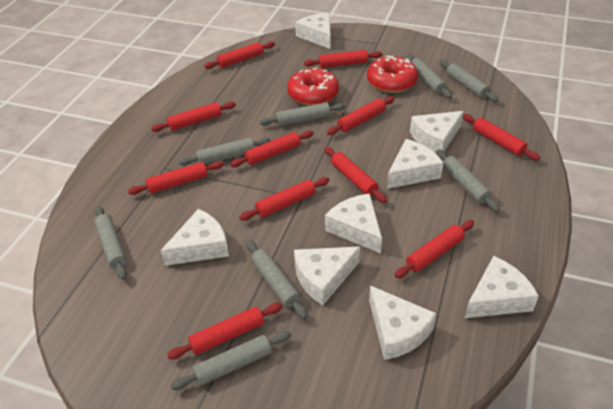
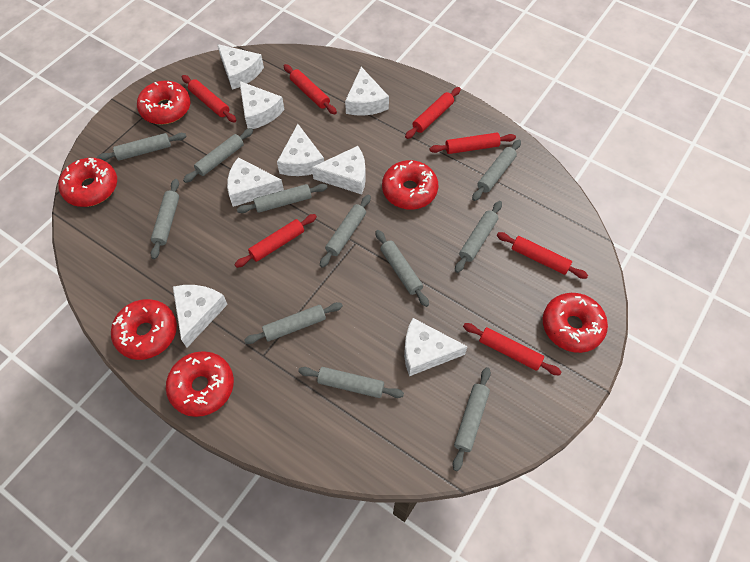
grey rolling pin: [94,206,127,280] [171,331,291,390] [179,137,271,166] [246,240,307,319] [260,102,346,126] [406,54,452,99] [436,149,500,212] [439,60,499,102] = 8 -> [97,133,187,161] [151,179,179,259] [183,128,253,183] [237,184,328,213] [244,302,343,344] [298,367,404,398] [320,194,371,268] [375,230,429,307] [453,367,491,471] [455,201,502,273] [472,140,521,201] = 11
red donut: [287,67,339,106] [367,55,418,93] = 2 -> [58,158,117,207] [111,299,177,360] [137,81,190,124] [166,351,234,417] [382,160,438,210] [543,293,608,353] = 6
red rolling pin: [128,161,224,195] [151,101,236,132] [167,303,283,359] [204,41,275,69] [230,130,314,167] [239,177,329,221] [304,50,382,68] [324,147,387,203] [327,96,395,135] [394,220,474,278] [463,114,540,161] = 11 -> [182,75,236,122] [235,214,317,268] [284,64,337,114] [405,87,461,139] [430,133,516,154] [463,323,561,375] [497,232,588,279] = 7

